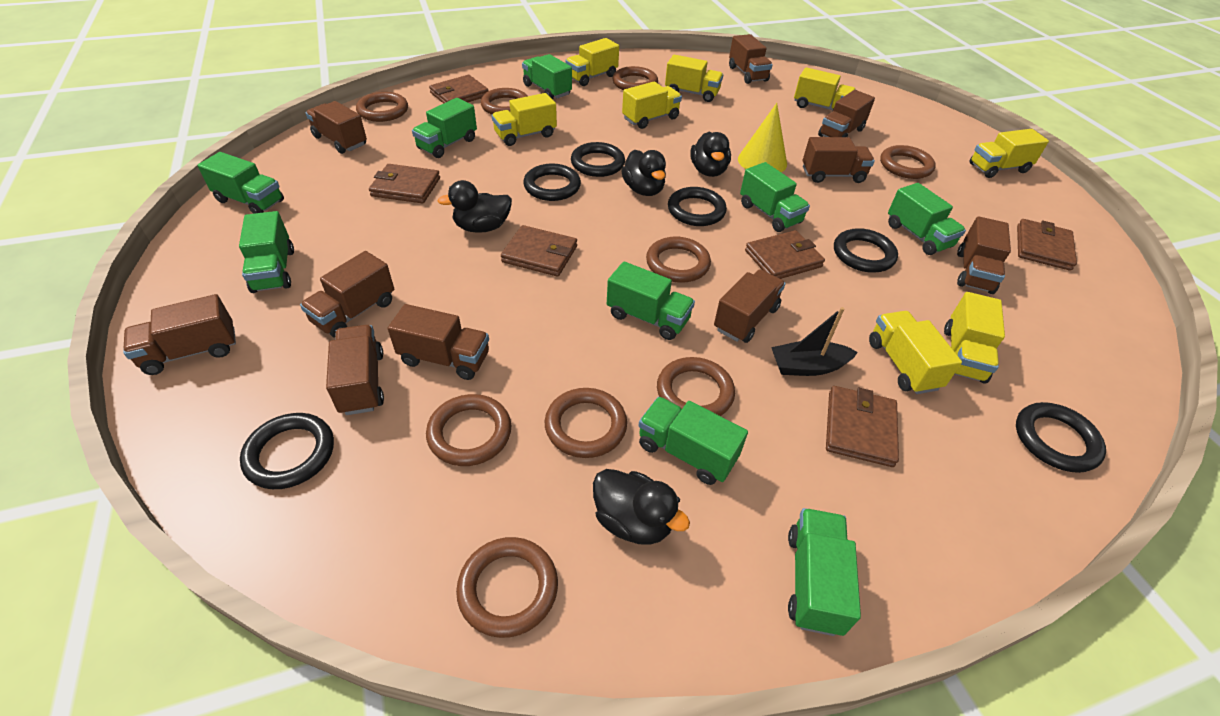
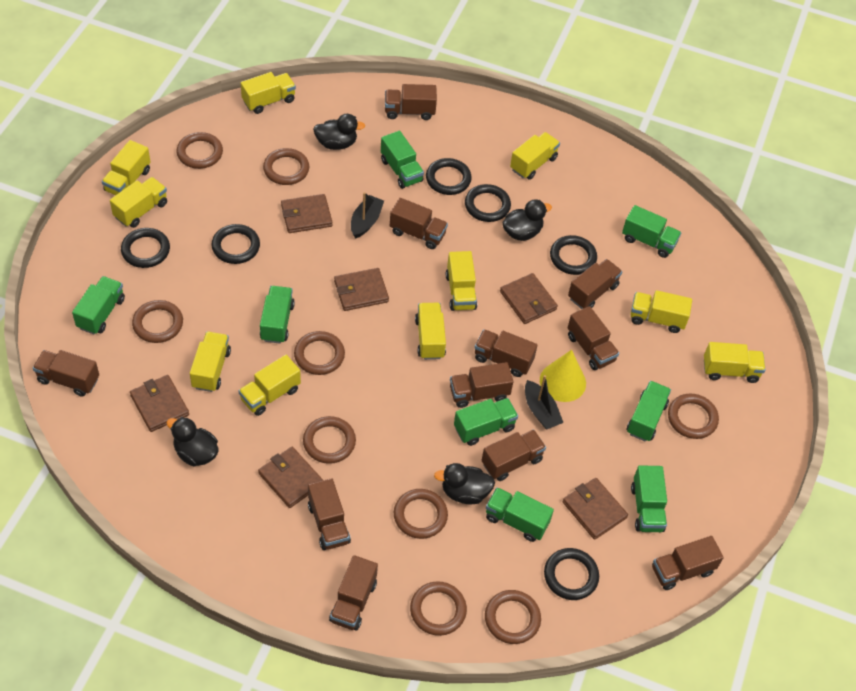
black boat: [771,307,858,376] = 1 -> [351,192,384,238] [525,375,564,430] = 2
brown truck: [123,294,236,375] [300,251,394,338] [306,101,367,154] [326,325,384,415] [388,304,489,380] [714,270,786,343] [729,34,773,84] [803,137,875,183] [818,90,875,137] [957,216,1011,294] = 10 -> [33,350,99,397] [308,478,351,550] [329,555,378,631] [385,84,437,120] [390,198,448,249] [450,362,513,408] [474,329,537,377] [482,430,546,481] [568,259,622,309] [568,306,619,370] [652,536,724,590] = 11
green truck: [197,152,284,214] [239,211,294,293] [412,98,477,158] [522,54,572,99] [607,262,695,340] [638,397,748,485] [740,162,810,232] [788,508,861,636] [888,183,966,255] = 9 -> [72,276,125,334] [260,286,295,344] [381,131,424,189] [454,398,518,446] [486,487,554,542] [622,205,681,258] [627,381,671,442] [631,465,667,532] = 8
yellow truck: [492,93,557,146] [565,38,619,86] [622,82,682,129] [665,55,723,102] [794,67,856,110] [869,311,962,394] [944,292,1005,384] [970,129,1049,178] = 8 -> [102,140,150,195] [110,177,167,228] [190,331,231,392] [239,355,301,416] [241,72,296,114] [415,303,446,360] [446,251,477,311] [510,132,560,180] [630,290,692,333] [704,342,765,383] = 10

